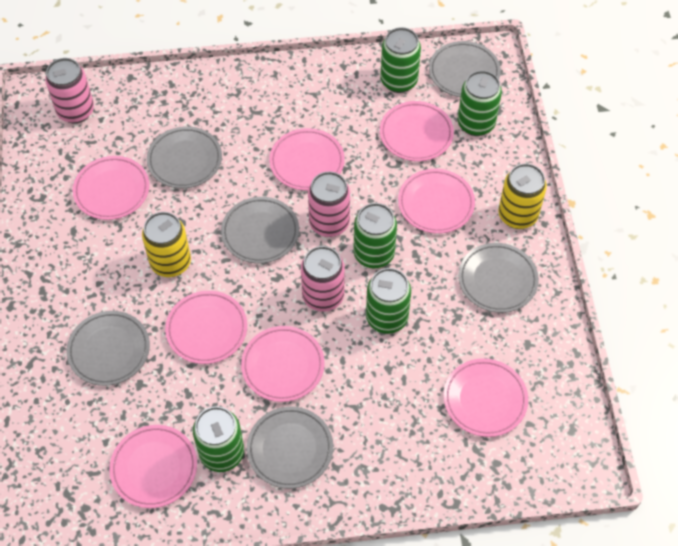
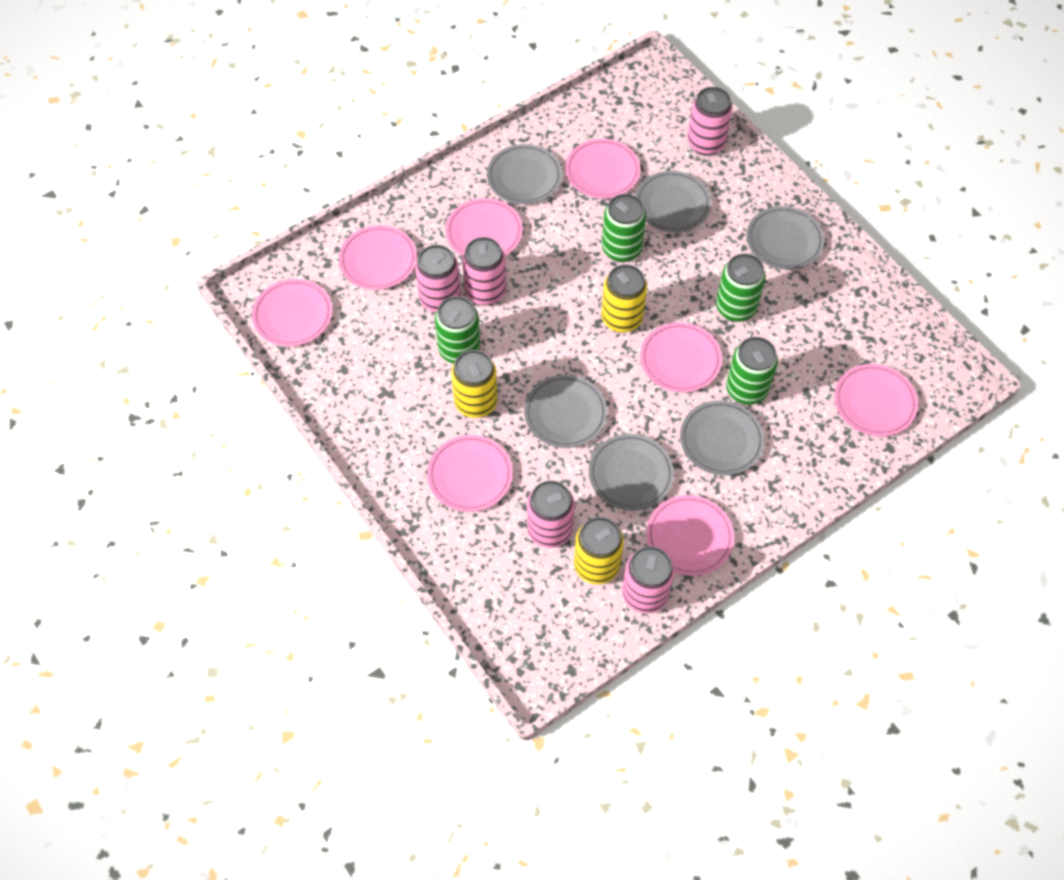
green can: [193,406,244,472] [354,203,397,268] [366,268,411,334] [380,27,421,93] [458,71,502,136] = 5 -> [435,296,480,363] [602,194,646,262] [716,254,766,322] [726,337,778,405] = 4
pink can: [45,58,94,123] [301,246,345,312] [308,172,350,237] = 3 -> [415,245,461,312] [462,237,506,305] [527,480,575,548] [622,546,674,614] [687,87,732,155] = 5
yellow can: [142,212,191,277] [498,164,547,229] = 2 -> [451,350,498,418] [574,517,624,584] [601,264,647,333] = 3

